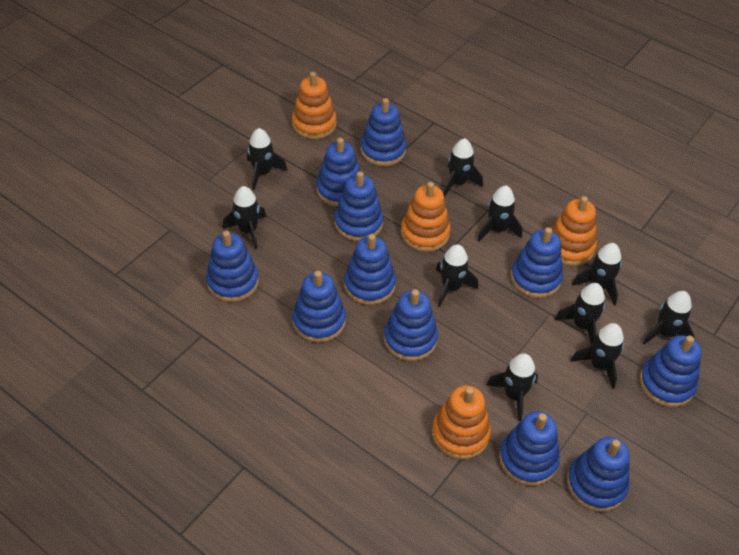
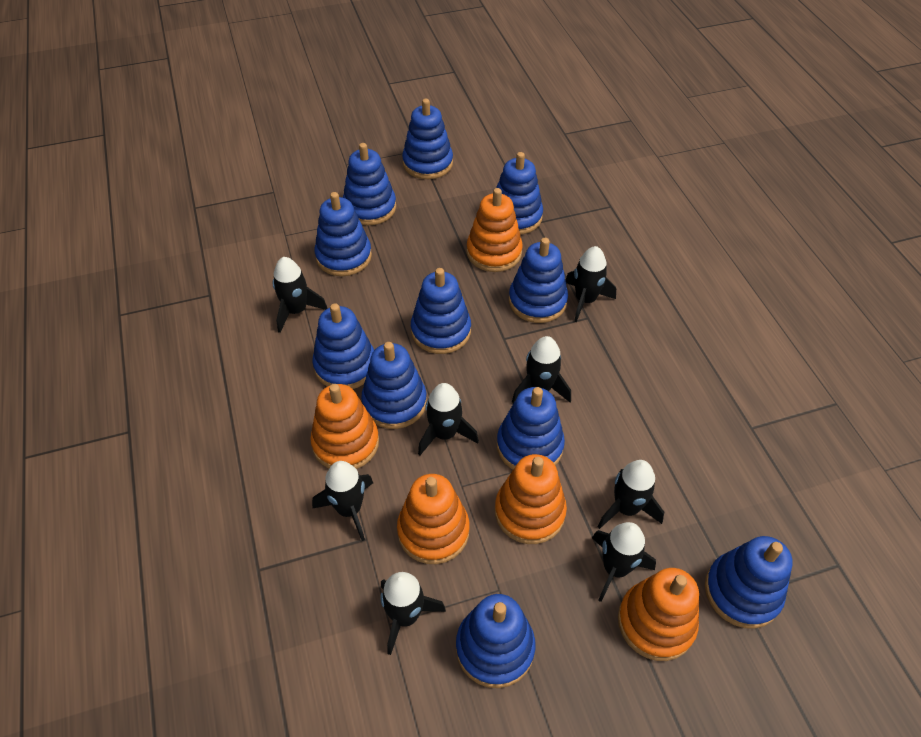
black rocket: [223,186,266,249] [247,128,287,190] [436,244,478,307] [443,138,483,197] [477,186,522,241] [487,353,538,421] [555,283,605,345] [571,323,624,389] [572,243,622,306] [643,291,695,344] = 10 -> [273,257,328,333] [312,461,373,541] [380,572,446,655] [418,383,479,455] [512,336,571,403] [566,246,616,322] [592,522,656,602] [597,460,664,529] = 8
orange stacking toy: [292,72,336,139] [401,182,450,252] [432,386,491,459] [551,196,597,266] = 4 -> [310,384,379,469] [397,474,470,564] [466,188,523,272] [495,454,567,544] [618,568,699,661] = 5

